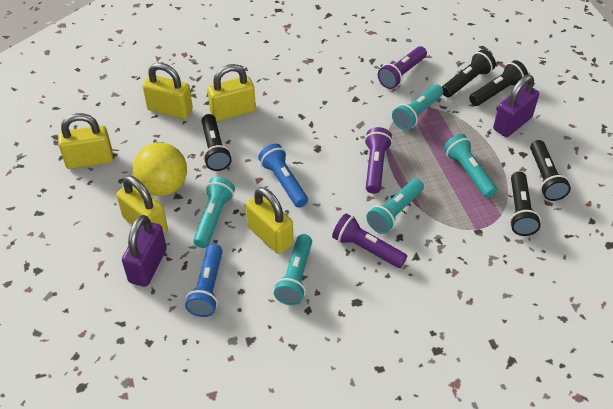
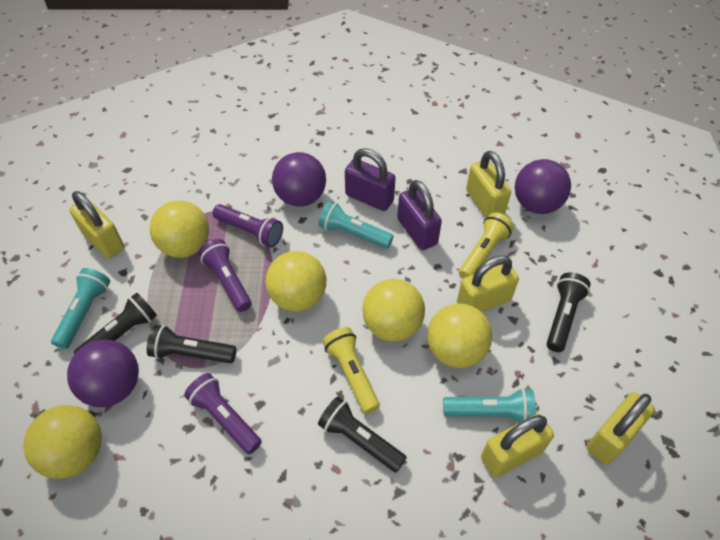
black flashlight: [202,114,232,171] [442,50,496,97] [469,60,528,106] [510,171,541,236] [530,140,571,201] = 5 -> [74,293,157,354] [147,325,236,363] [318,397,407,472] [547,272,591,352] = 4
blue flashlight: [185,244,223,317] [258,144,308,208] = 2 -> none = 0
purple ball: none = 0 -> [67,340,139,407] [272,152,326,207] [515,159,571,214] = 3
turquoise flashlight: [193,177,235,248] [274,234,312,305] [366,179,424,234] [392,84,443,130] [443,134,497,198] = 5 -> [51,268,110,349] [318,201,393,249] [443,388,536,423] = 3
yellow ball: [133,143,187,196] = 1 -> [23,405,102,479] [150,200,209,258] [265,251,326,312] [362,279,425,341] [427,303,492,368] = 5
yellow flashlight: none = 0 -> [322,327,380,414] [459,212,514,278] = 2

